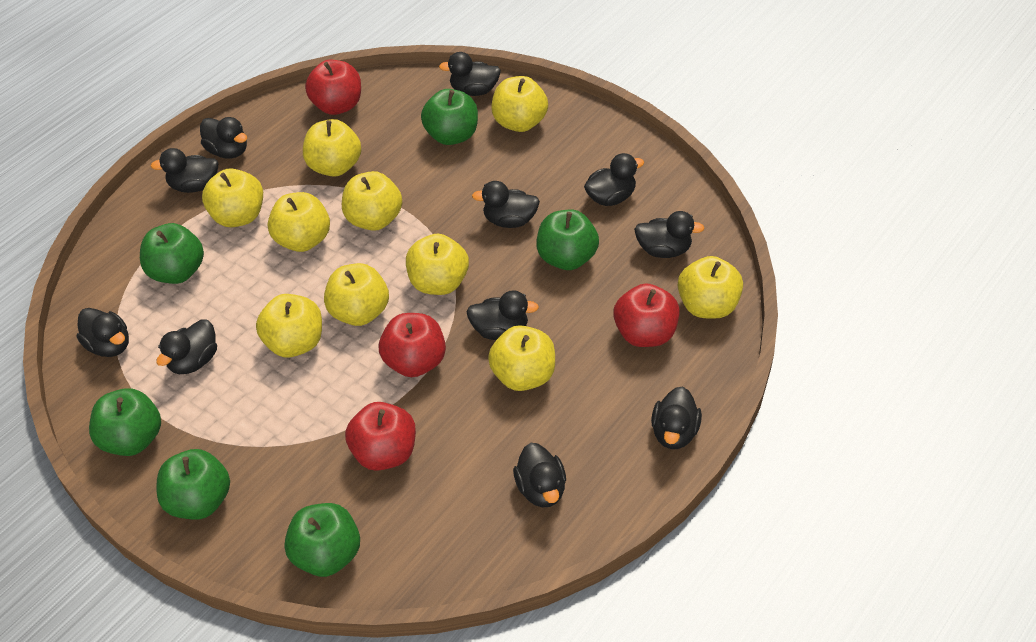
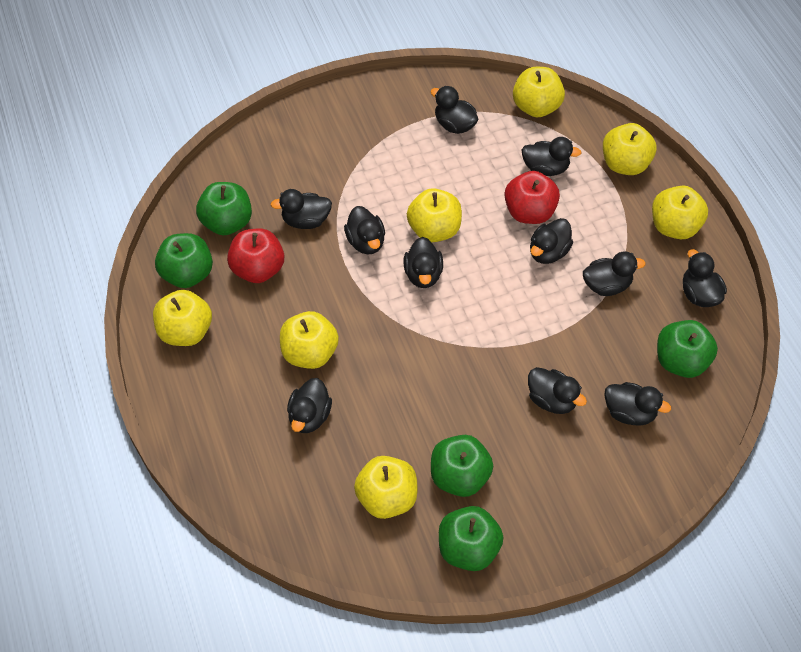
green apple: [89,388,161,456] [140,223,204,284] [157,449,230,519] [284,503,360,577] [421,89,478,145] [536,210,599,270] = 6 -> [155,233,213,288] [196,182,252,235] [431,435,493,497] [439,506,504,571] [657,320,718,378] = 5
red apple: [305,60,361,115] [345,402,416,471] [379,313,446,377] [613,283,680,347] = 4 -> [227,229,284,283] [504,171,560,224] = 2
yellow apple: [202,169,263,227] [256,294,322,357] [268,192,330,252] [303,119,361,177] [324,263,389,326] [342,171,402,231] [406,234,469,295] [488,325,555,391] [492,76,548,132] [678,256,743,319] = 10 -> [153,290,212,346] [280,311,339,369] [354,456,417,519] [407,188,462,242] [513,67,565,117] [603,123,657,175] [652,186,708,239] = 7

